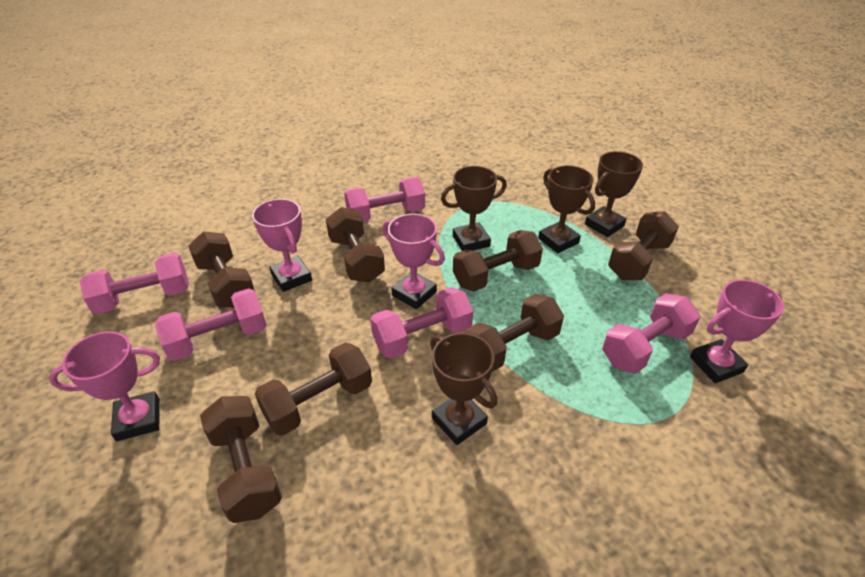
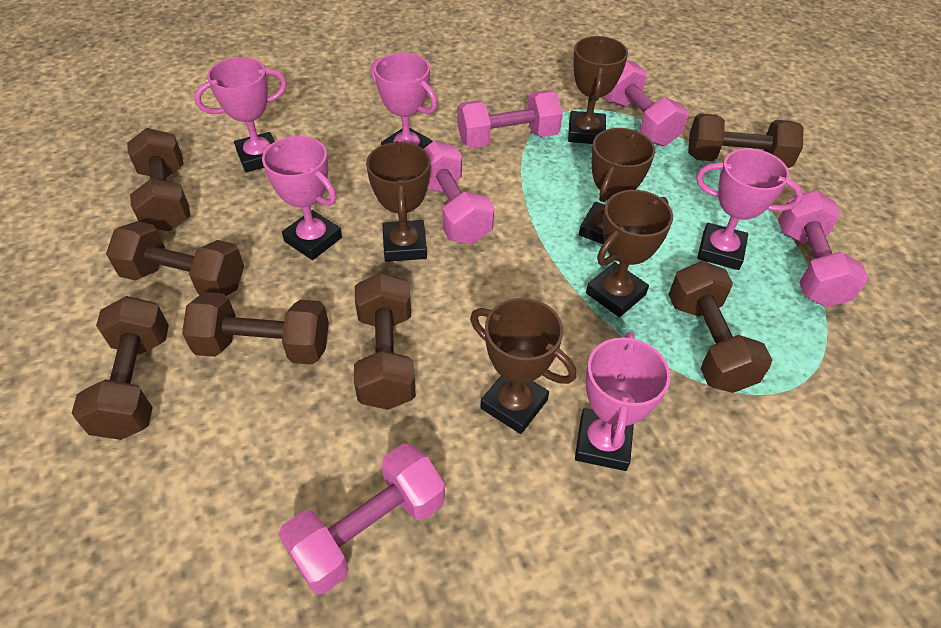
brown trophy: [430,333,497,445] [441,166,507,251] [538,165,595,253] [585,151,643,237] = 4 -> [366,141,431,262] [470,298,576,434] [568,36,628,144] [579,128,655,244] [586,190,673,317] = 5
pink trophy: [49,331,160,441] [252,199,312,292] [383,214,445,309] [690,279,784,383] = 4 -> [194,57,287,172] [262,136,342,260] [371,53,438,148] [575,332,671,471] [696,148,803,270] = 5

